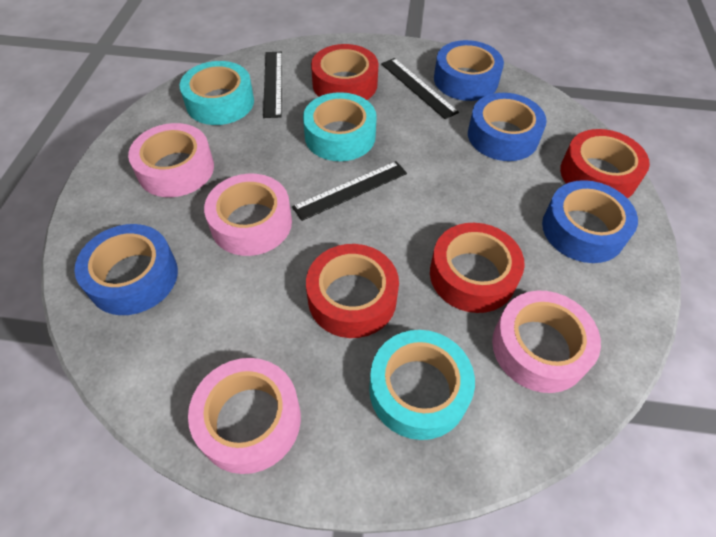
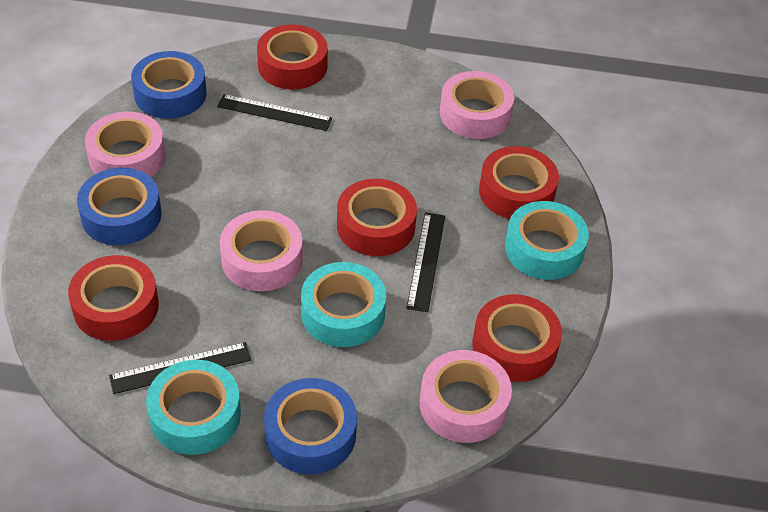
blue tape: [74,224,178,315] [434,40,504,101] [468,93,547,161] [542,180,638,263] = 4 -> [77,168,162,245] [131,51,207,119] [264,378,357,474] = 3
red tape: [306,244,399,338] [311,44,378,100] [430,223,525,313] [560,129,650,198] = 4 -> [68,255,159,341] [257,24,328,89] [337,179,417,256] [472,294,562,382] [479,146,559,219] = 5

